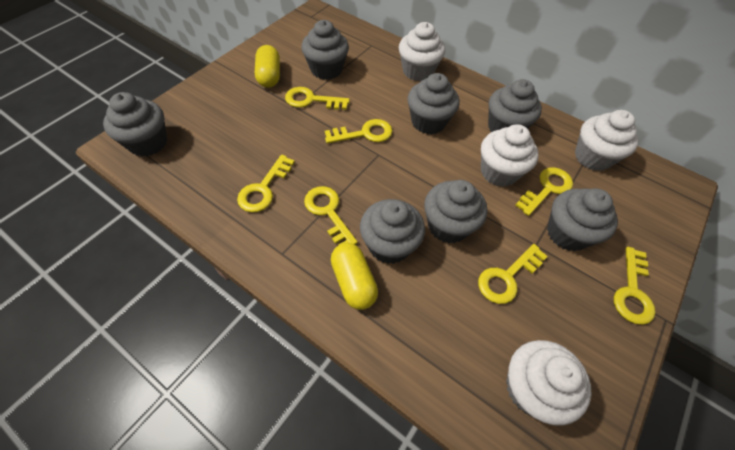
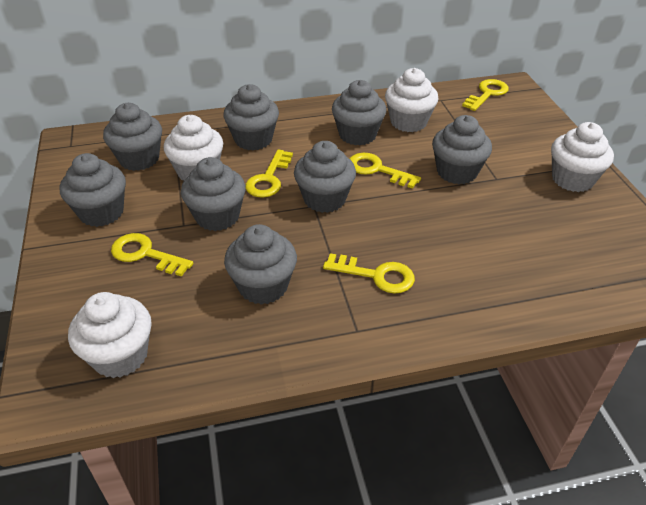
grey cupcake: [103,92,167,156] [301,20,349,80] [360,199,425,264] [407,73,460,134] [424,180,488,243] [488,79,542,132] [547,188,618,251] = 7 -> [60,153,126,227] [103,103,162,171] [181,157,246,231] [223,84,279,150] [224,224,297,305] [294,141,356,213] [332,80,386,145] [432,115,492,184] = 8
yellow capsule: [255,45,280,88] [331,243,378,310] = 2 -> none = 0
yellow key: [237,155,295,212] [285,87,350,110] [304,186,358,245] [325,119,393,144] [478,244,548,304] [515,167,573,216] [614,247,655,325] = 7 -> [111,233,193,277] [245,149,293,198] [323,253,415,294] [349,153,421,189] [462,79,509,111] = 5

